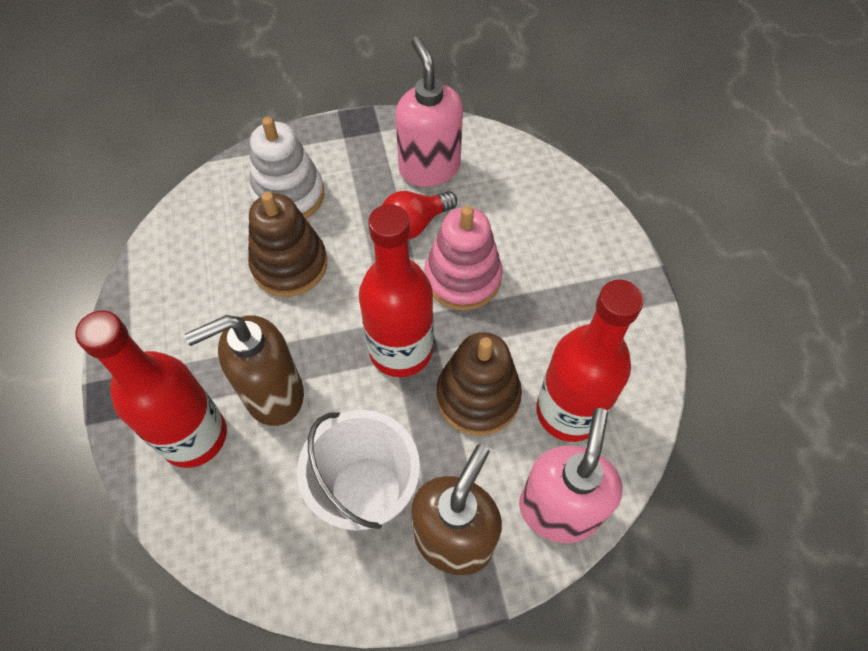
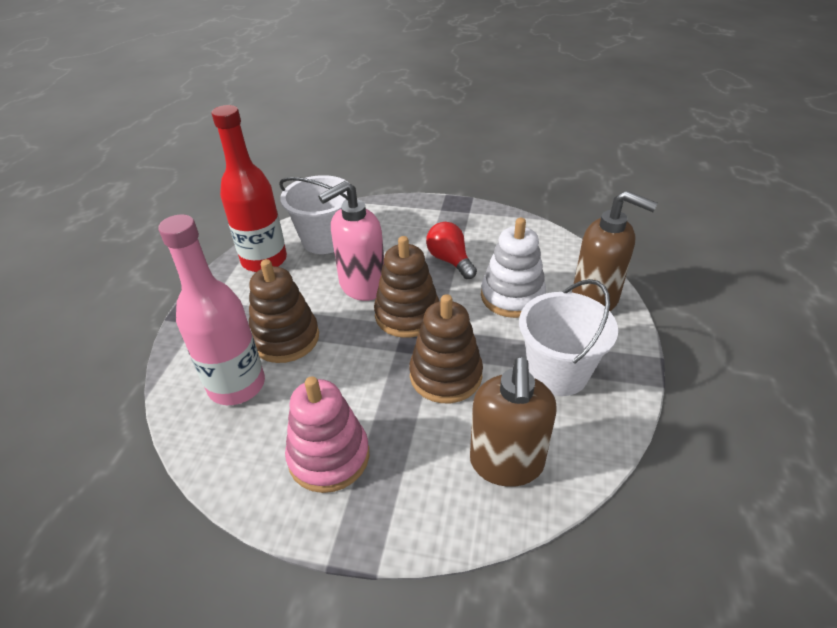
brown stacking toy: [248,192,327,297] [436,332,522,436] = 2 -> [249,259,319,363] [374,236,439,338] [409,294,483,403] = 3
pink bottle: none = 0 -> [158,214,265,405] = 1
pink soap dispenser: [395,36,463,187] [519,408,623,543] = 2 -> [318,181,384,301] = 1
red bottle: [75,311,227,468] [359,204,433,377] [536,280,644,442] = 3 -> [212,105,287,272] = 1
white bucket: [297,410,420,531] = 1 -> [279,175,349,254] [519,279,618,396] = 2

